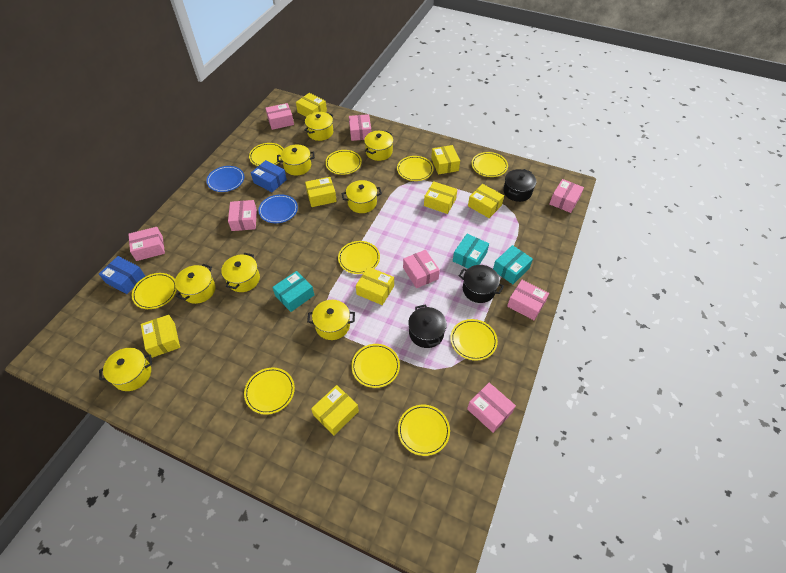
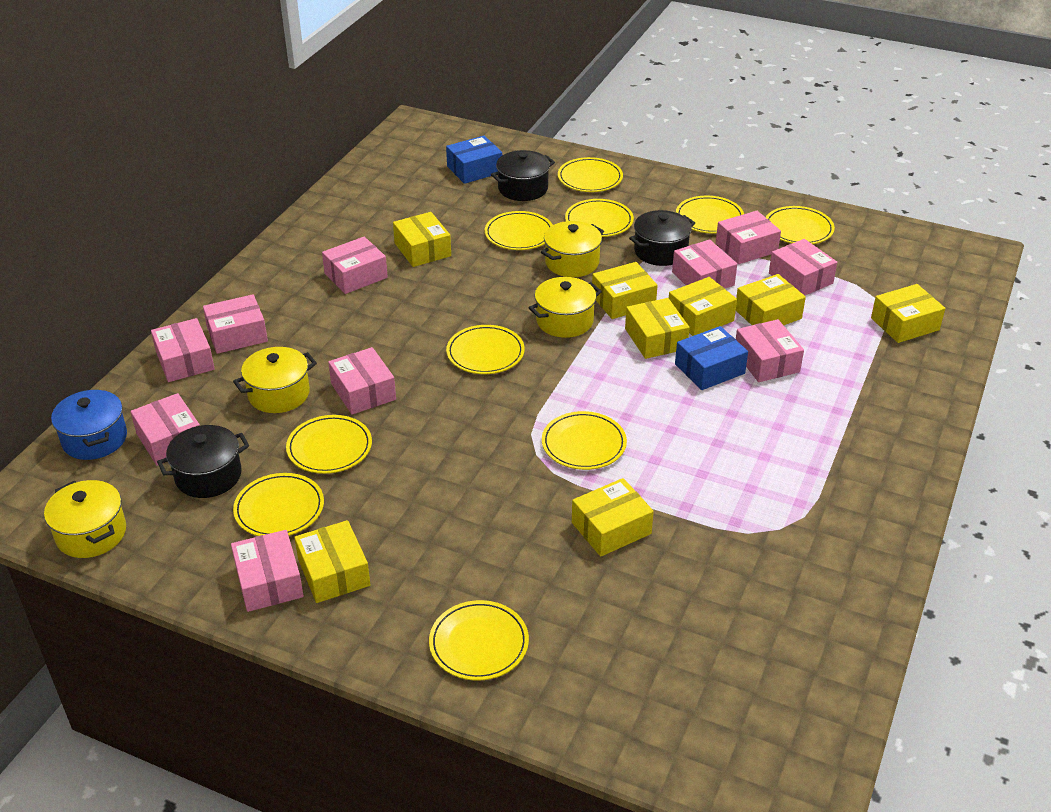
blue plate: [206,166,244,192] [258,195,298,223] = 2 -> none = 0
blue pot: none = 0 -> [51,389,127,460] = 1
pink box: [128,227,165,261] [228,200,257,231] [265,103,294,130] [349,114,371,141] [403,250,440,288] [467,383,516,433] [507,280,549,320] [549,179,584,213] = 8 -> [130,393,200,466] [151,318,215,382] [203,294,268,354] [231,530,304,612] [322,237,388,294] [328,347,396,415] [672,239,737,288] [716,211,781,264] [736,319,804,382] [769,239,837,296] = 10
turquoise box: [272,271,314,312] [453,234,489,268] [493,245,533,284] = 3 -> none = 0
yellow pot: [99,348,152,391] [175,264,215,304] [221,253,260,292] [277,145,315,176] [304,112,334,141] [307,300,355,340] [342,180,382,213] [364,131,393,161] = 8 -> [44,480,126,558] [233,347,317,413] [529,277,602,338] [541,221,604,277] = 4

